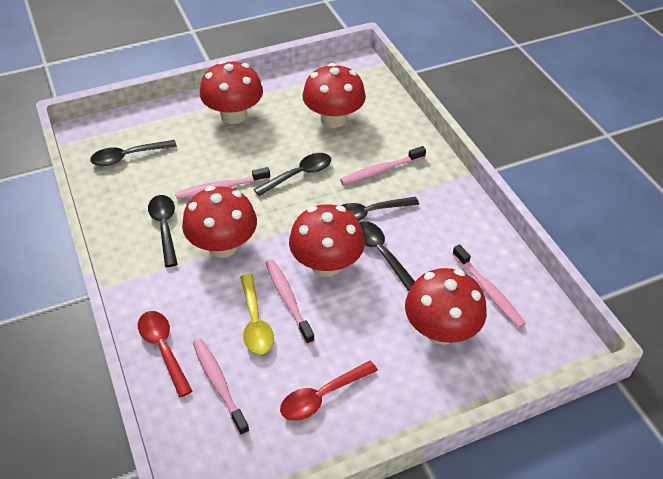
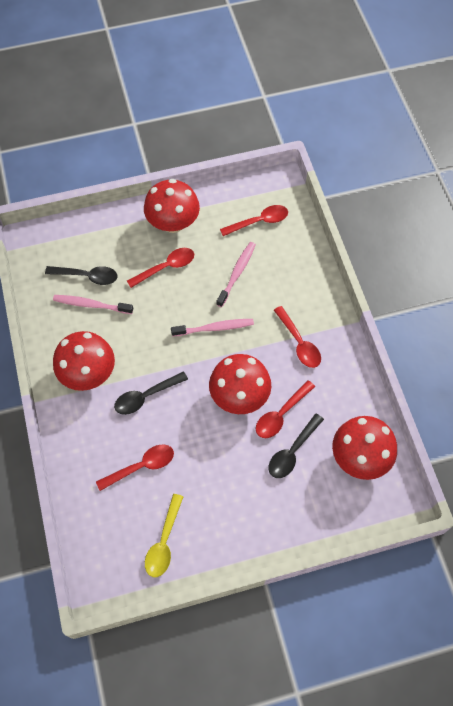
black spoon: [90,140,177,166] [148,195,178,267] [254,153,331,196] [340,197,419,221] [360,221,415,291] = 5 -> [45,266,117,285] [114,371,188,415] [269,413,324,478] = 3
pink toothbrush: [175,167,270,199] [193,339,250,436] [266,260,315,344] [340,146,426,185] [453,245,526,328] = 5 -> [53,295,133,314] [171,319,254,337] [216,242,256,307] = 3
red mushroom: [182,186,257,258] [200,60,263,124] [289,204,365,277] [302,63,366,128] [405,268,487,345] = 5 -> [53,331,115,391] [144,179,200,233] [209,354,271,414] [332,416,397,480] = 4
red spoon: [138,311,192,397] [280,361,378,421] = 2 -> [96,444,174,491] [127,248,194,288] [220,205,288,236] [256,380,315,438] [274,306,321,368] = 5

